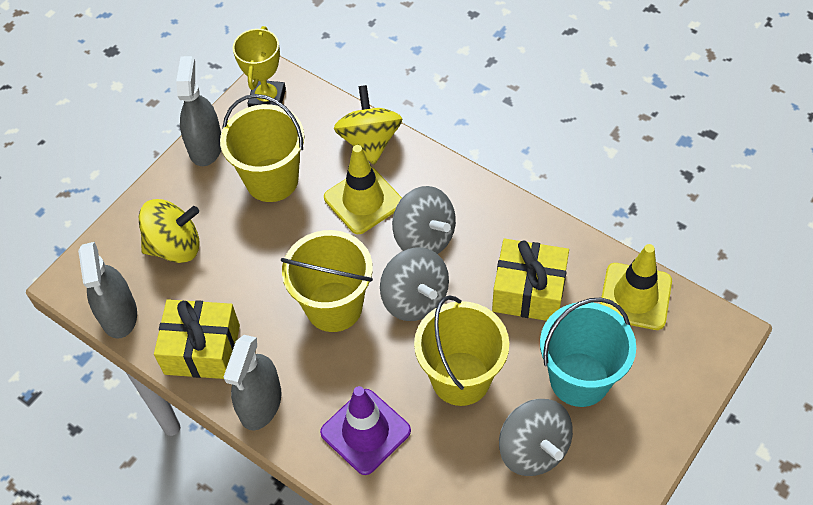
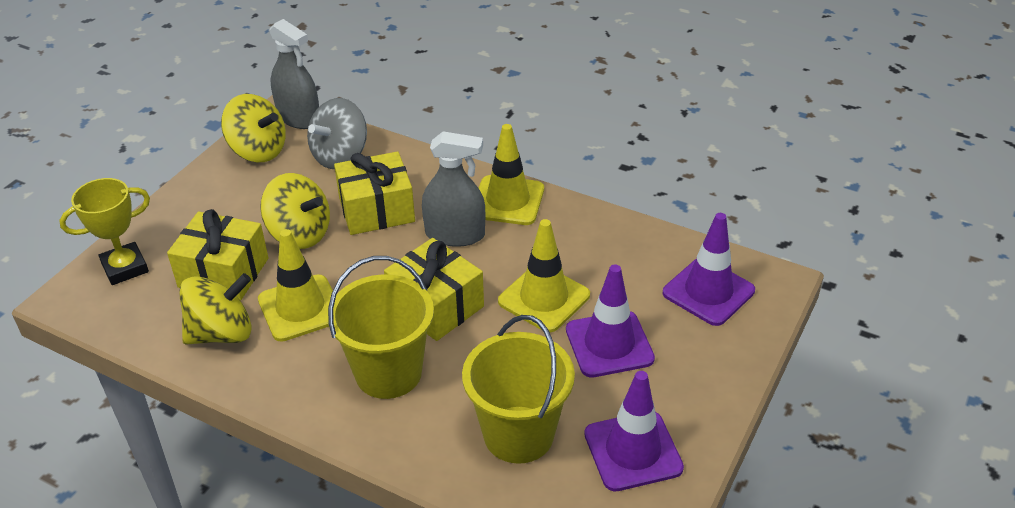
grey spinning top: [380,247,449,321] [392,186,456,254] [499,399,573,476] = 3 -> [307,98,367,169] = 1
grey spray bottle: [78,242,137,339] [176,56,221,166] [224,335,281,430] = 3 -> [269,19,319,129] [422,131,485,247] = 2
purple traffic cone: [320,386,411,475] = 1 -> [566,264,655,378] [584,371,684,491] [663,213,755,326] = 3
turquoise bucket: [540,298,636,407] = 1 -> none = 0
yellow bucket: [220,94,304,202] [281,230,373,332] [414,295,509,406] = 3 -> [327,256,434,399] [462,315,575,464] = 2
yellow gift: [154,299,240,379] [492,238,569,321] = 2 -> [167,209,269,300] [334,151,415,235] [384,238,484,341] = 3
yellow spinning top: [139,199,200,263] [334,85,402,165] = 2 -> [179,273,252,345] [221,94,286,162] [260,173,330,249] = 3
yellow traffic cone: [324,145,402,234] [600,244,672,330] = 2 -> [258,229,333,342] [479,124,544,225] [498,219,590,332] = 3

